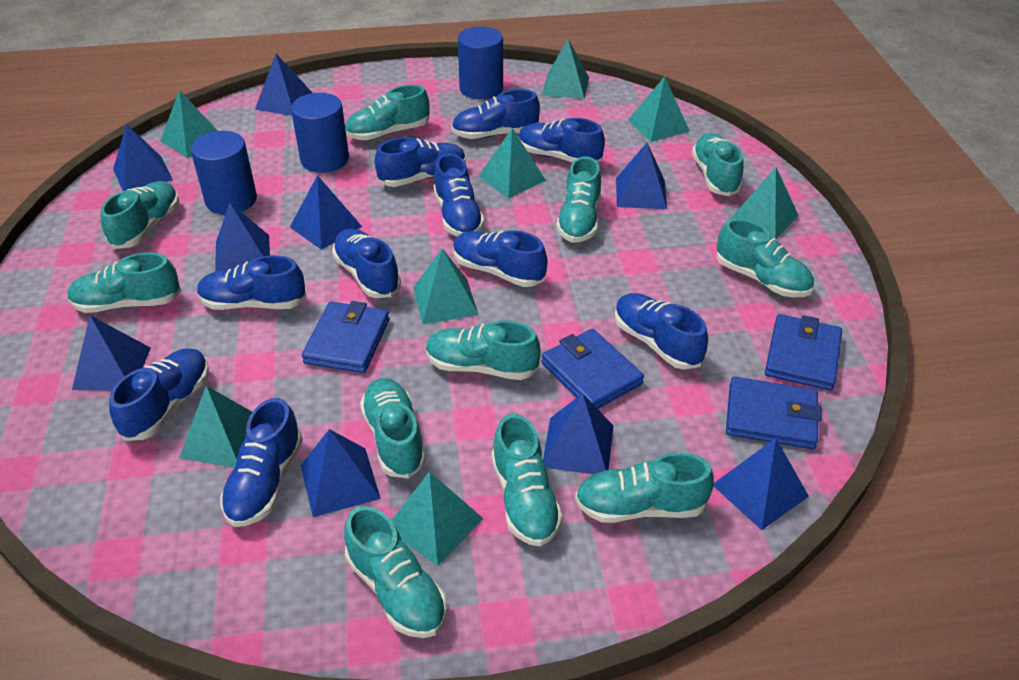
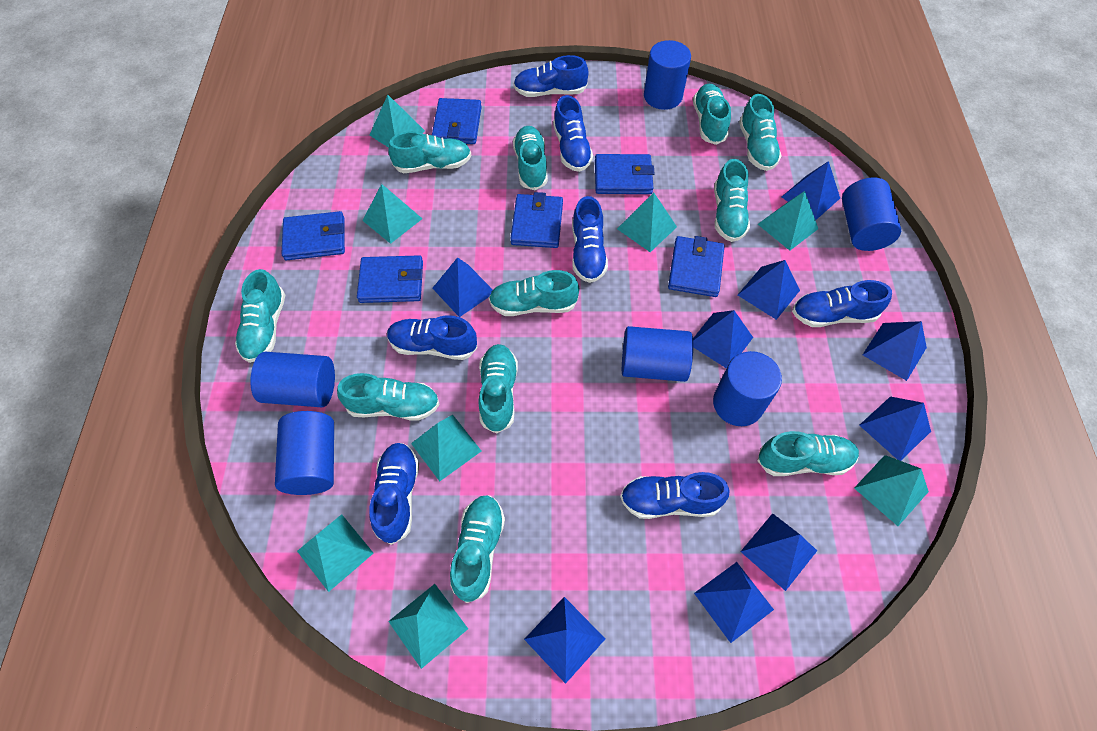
blue cylinder: [191,131,257,215] [291,93,349,173] [458,26,503,99] = 3 -> [250,352,335,407] [275,411,334,495] [622,326,693,382] [644,40,691,110] [713,351,782,426] [842,178,901,251] = 6
blue shoe: [109,348,209,441] [197,255,306,310] [220,398,303,527] [332,228,401,298] [375,137,466,187] [433,153,485,237] [451,89,540,139] [453,230,548,287] [518,118,605,163] [615,293,708,370] = 10 -> [369,443,419,545] [387,315,478,360] [513,55,589,97] [553,95,593,172] [572,196,608,283] [620,472,730,519] [792,280,892,327] = 7
blue wallet: [302,301,389,373] [541,329,644,409] [726,377,822,449] [765,314,842,391] = 4 -> [281,211,345,261] [357,255,423,303] [432,98,482,144] [510,192,563,248] [595,154,655,194] [668,236,725,297] = 6

